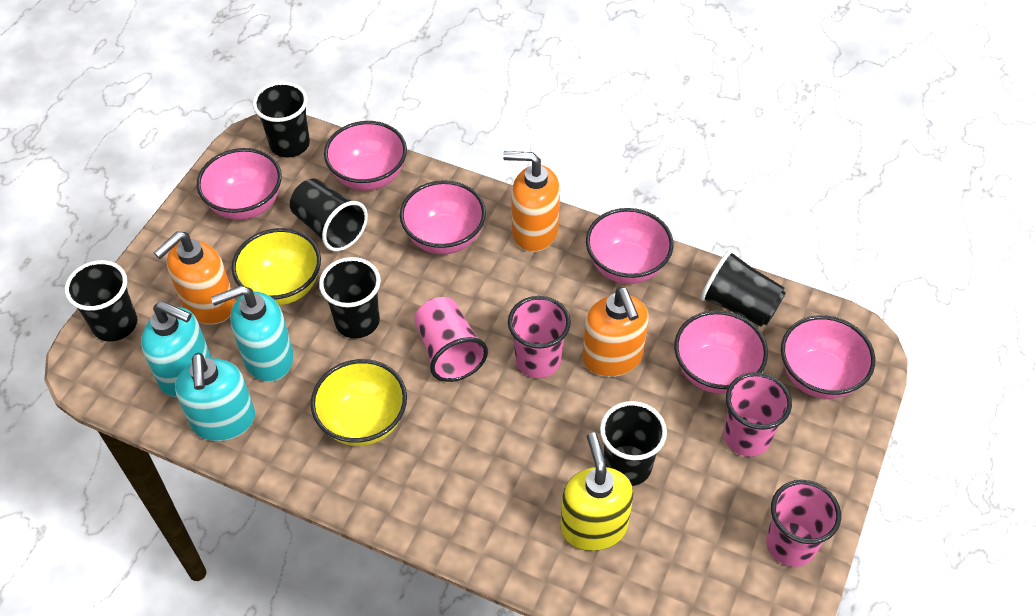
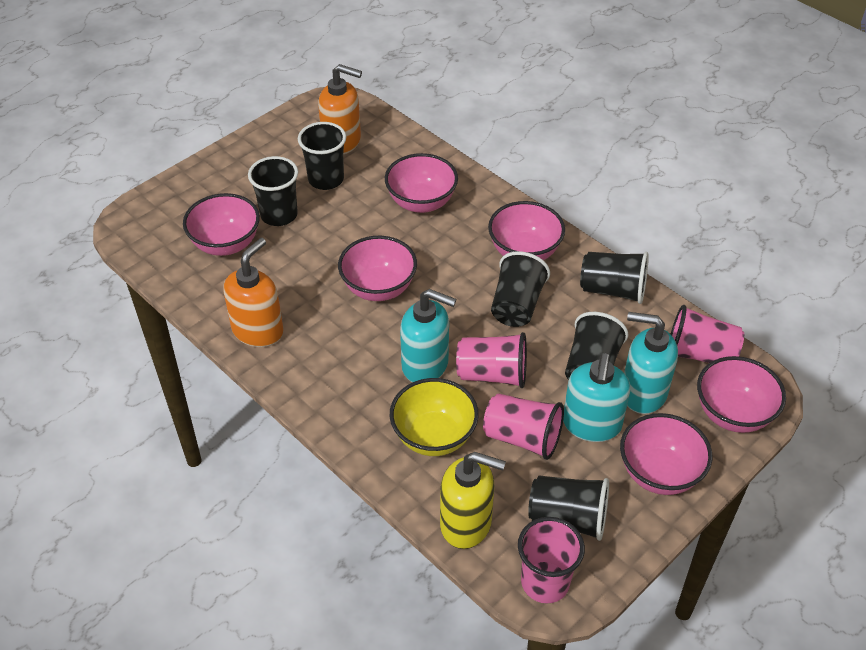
orange soap dispenser: [154,232,235,325] [503,151,560,252] [582,287,649,377] = 3 -> [223,238,284,347] [318,64,362,154] = 2
yellow bowl: [232,228,321,305] [311,359,407,446] = 2 -> [390,378,479,456] = 1

